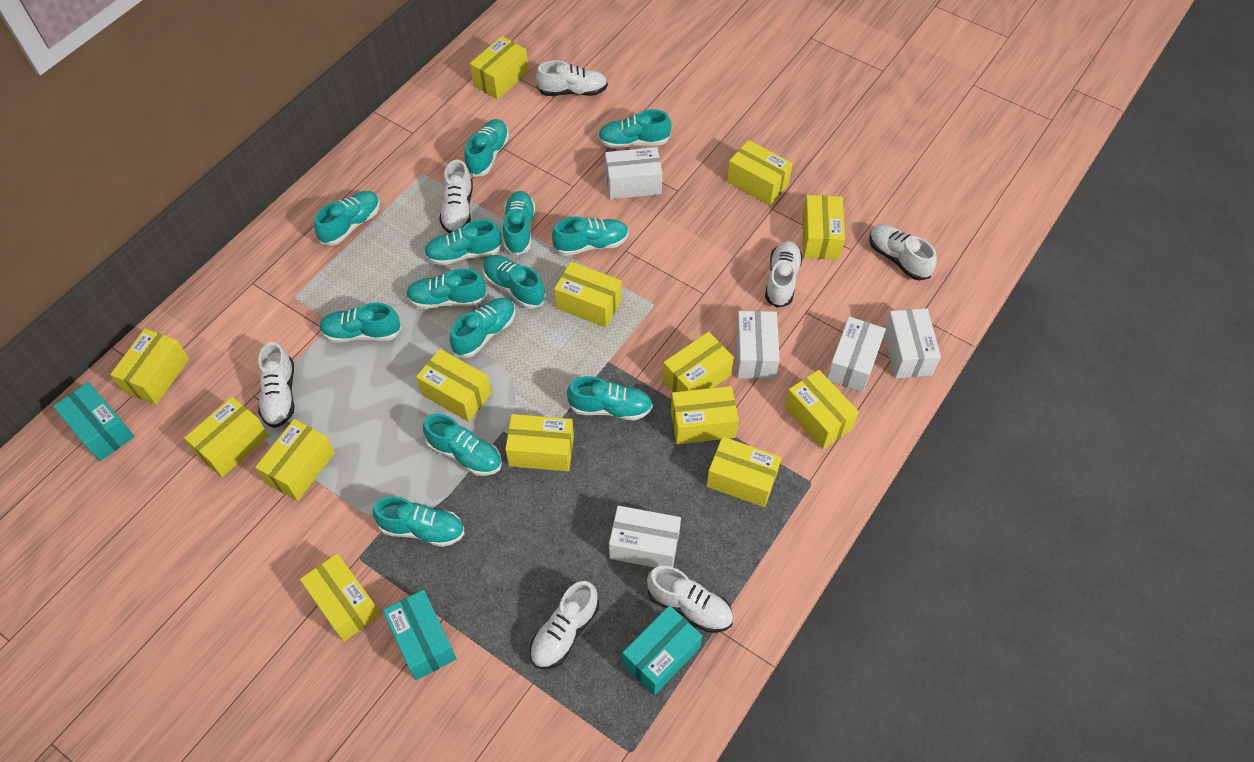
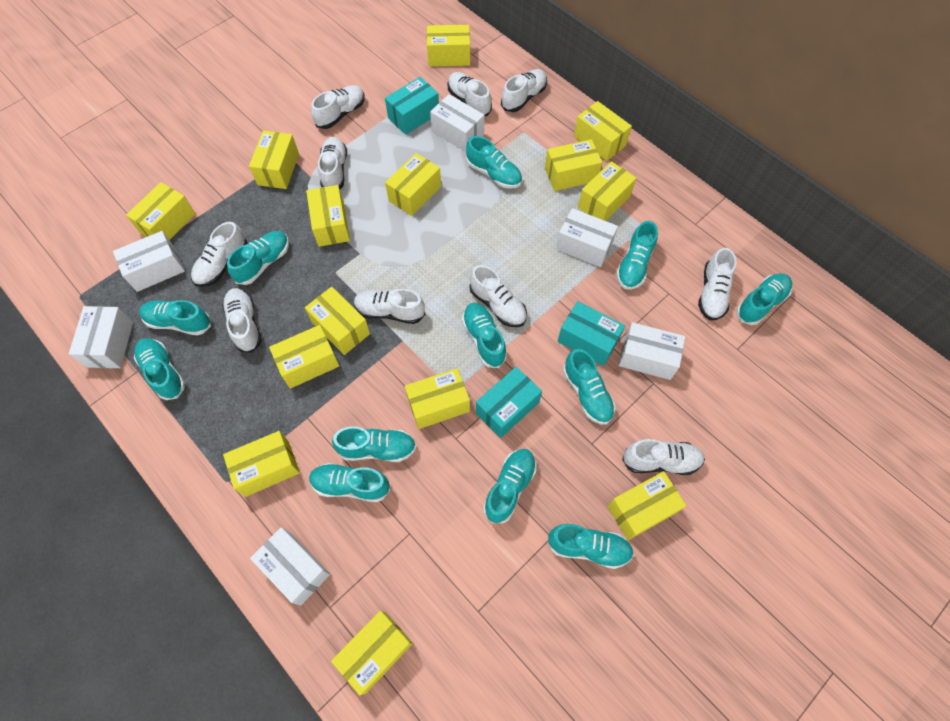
turquoise shoe: [314,191,380,246] [319,303,402,343] [373,496,465,547] [406,268,487,309] [423,414,502,476] [424,219,502,266] [450,298,515,358] [464,119,509,177] [483,255,546,309] [503,191,535,256] [552,217,629,256] [567,376,653,421] [598,110,672,148] = 13 -> [134,338,185,400] [139,300,211,336] [227,231,289,285] [309,463,390,502] [332,426,416,462] [462,303,507,368] [466,136,522,189] [483,449,536,523] [547,524,634,569] [563,349,615,424] [616,221,658,290] [736,273,792,325] = 12
white box: [605,147,662,199] [609,506,681,568] [736,311,780,379] [827,316,886,393] [884,308,941,378] = 5 -> [69,306,133,368] [113,231,185,292] [250,527,330,605] [430,94,484,152] [556,208,618,267] [618,322,685,380] = 6
white shoe: [258,342,295,428] [439,160,473,233] [530,581,599,669] [536,60,608,96] [647,566,733,633] [765,241,803,308] [869,224,937,281] = 7 -> [191,222,247,287] [222,288,262,353] [311,85,365,129] [318,137,347,189] [354,289,425,324] [447,72,492,116] [469,265,527,327] [501,69,547,112] [622,439,705,475] [698,248,736,320] = 10

